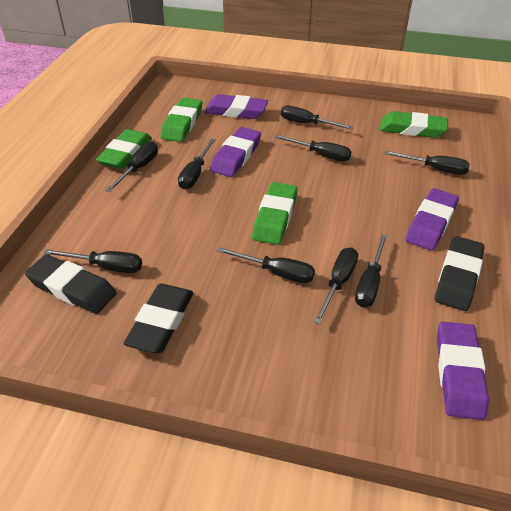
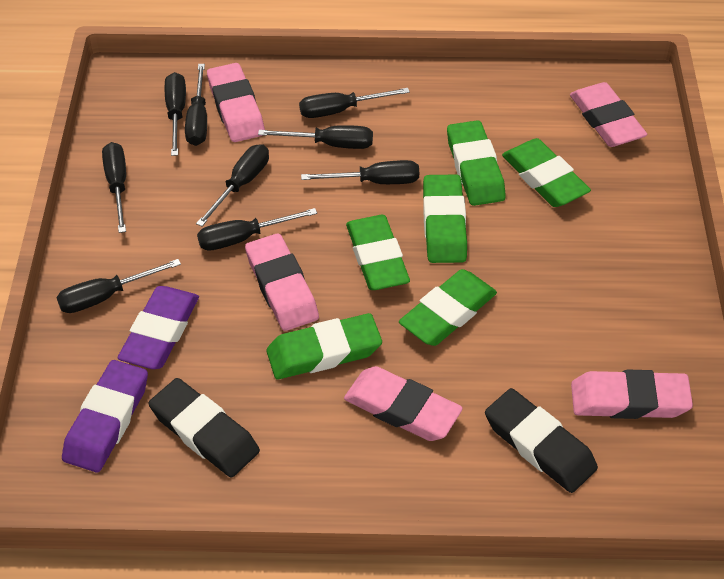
black eraser: [25,254,116,314] [123,284,193,353] [435,236,485,311] = 3 -> [149,378,260,477] [485,388,598,493] = 2
green eraser: [96,129,152,169] [160,97,202,142] [252,182,297,245] [380,111,448,138] = 4 -> [266,313,382,379] [346,215,410,290] [399,269,497,346] [423,174,467,263] [447,120,506,206] [502,138,591,207] = 6
pink eraser: none = 0 -> [207,63,265,142] [245,233,319,331] [344,366,463,441] [570,82,647,147] [571,370,693,419] = 5
purple eraser: [204,94,268,119] [210,127,261,177] [405,188,459,251] [437,322,489,420] = 4 -> [62,360,148,473] [118,286,199,369] = 2

